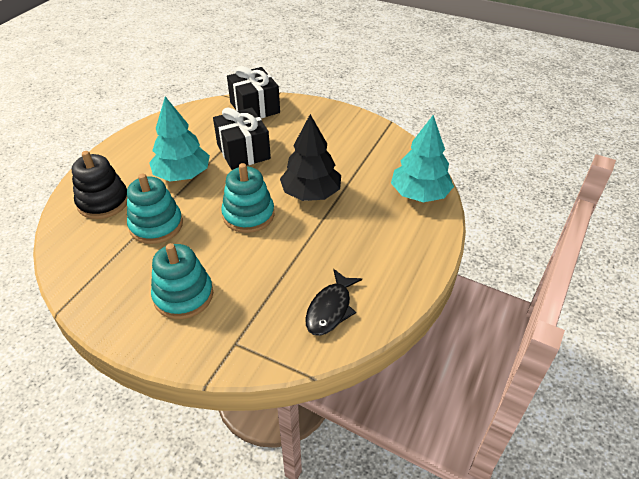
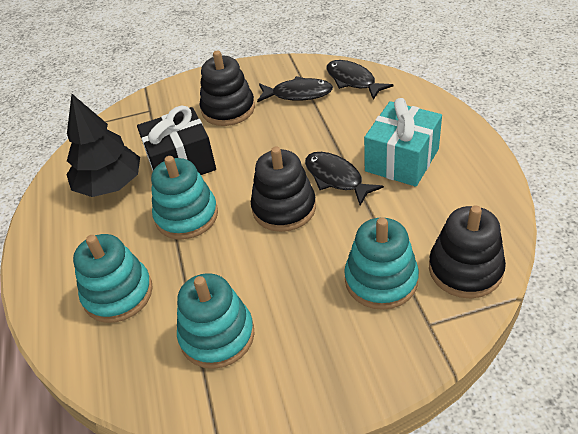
black fish: [305,269,362,336] = 1 -> [257,76,333,103] [305,152,384,206] [326,60,394,100] = 3
black gift: [213,107,271,170] [227,66,280,119] = 2 -> [137,105,216,175] = 1
black stacking toy: [72,151,128,219] = 1 -> [200,50,255,126] [251,147,316,232] [429,205,506,299] = 3
turquoise gift: none = 0 -> [364,98,442,187] = 1
turquoise stacking toy: [127,174,183,244] [151,243,213,319] [221,163,274,233] = 3 -> [73,234,153,323] [151,156,218,239] [177,273,255,369] [344,217,419,310] = 4
turquoise tree: [149,97,210,181] [391,115,454,202] = 2 -> none = 0

